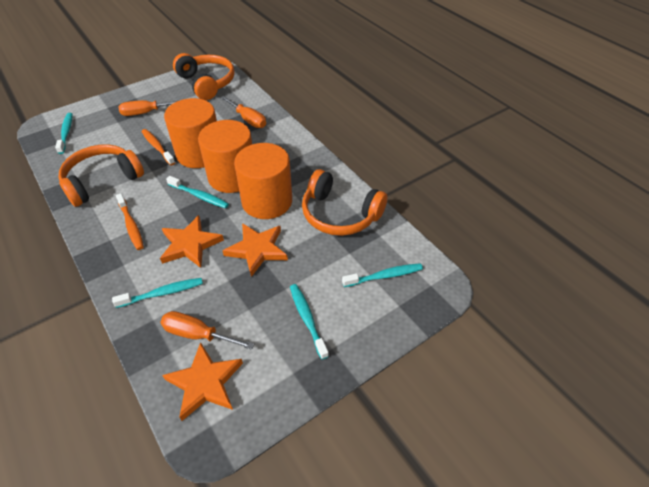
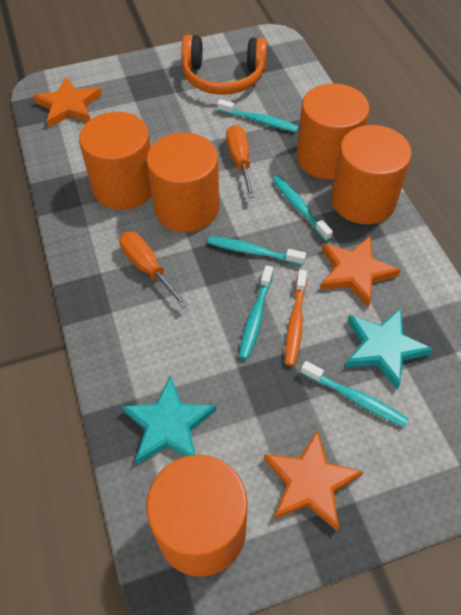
orange cylinder: [164,98,217,168] [198,120,252,193] [234,143,292,219] = 3 -> [79,112,152,210] [146,133,220,232] [146,455,248,577] [296,83,370,179] [331,125,412,224] = 5
orange headphones: [59,144,144,207] [173,53,235,100] [302,169,387,236] = 3 -> [181,35,267,95] = 1
orange screwdriver: [118,100,177,116] [160,311,254,350] [220,96,266,128] = 3 -> [119,231,189,308] [226,125,255,198] = 2
orange toothbrush: [116,193,144,250] [142,129,175,166] = 2 -> [285,270,307,366] = 1
turquoise star: none = 0 -> [122,376,216,464] [345,308,433,390] = 2

